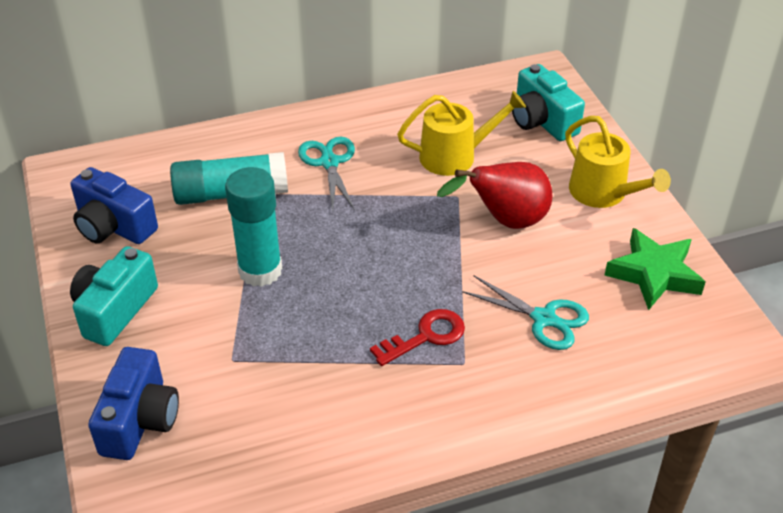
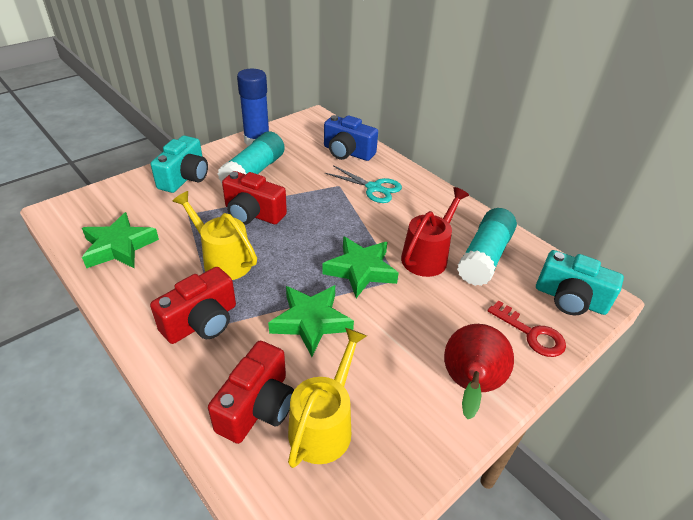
blue camera: [71,167,158,244] [88,347,179,460] = 2 -> [324,115,378,161] = 1
blue glue stick: none = 0 -> [237,69,269,146] = 1
green star: [604,228,706,310] = 1 -> [82,212,159,269] [268,285,354,357] [322,236,399,298] = 3
red camera: none = 0 -> [150,267,236,344] [208,341,294,444] [222,171,287,225] = 3
red watering can: none = 0 -> [401,187,469,277] = 1
turquoise scissors: [298,137,355,212] [462,275,589,350] = 2 -> [325,165,402,203] = 1

